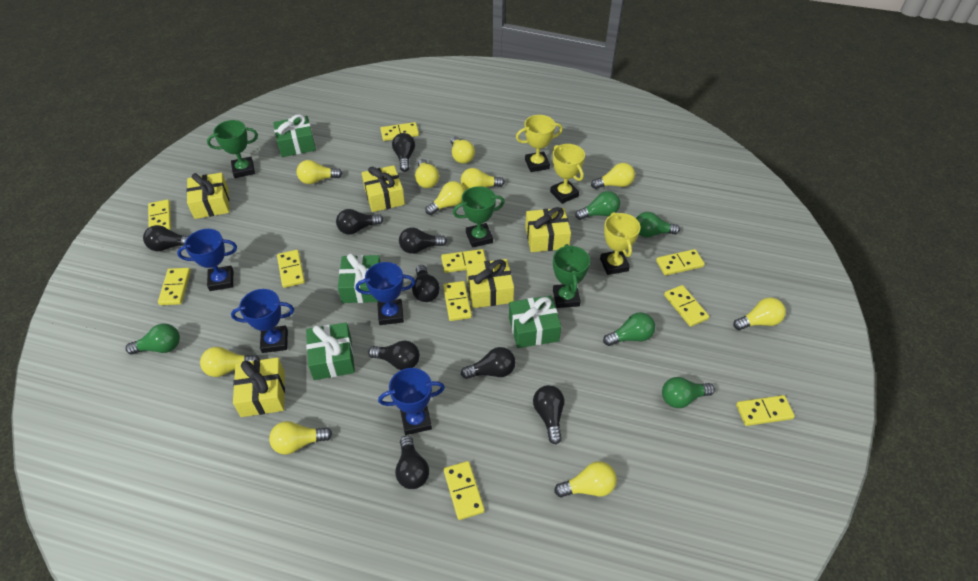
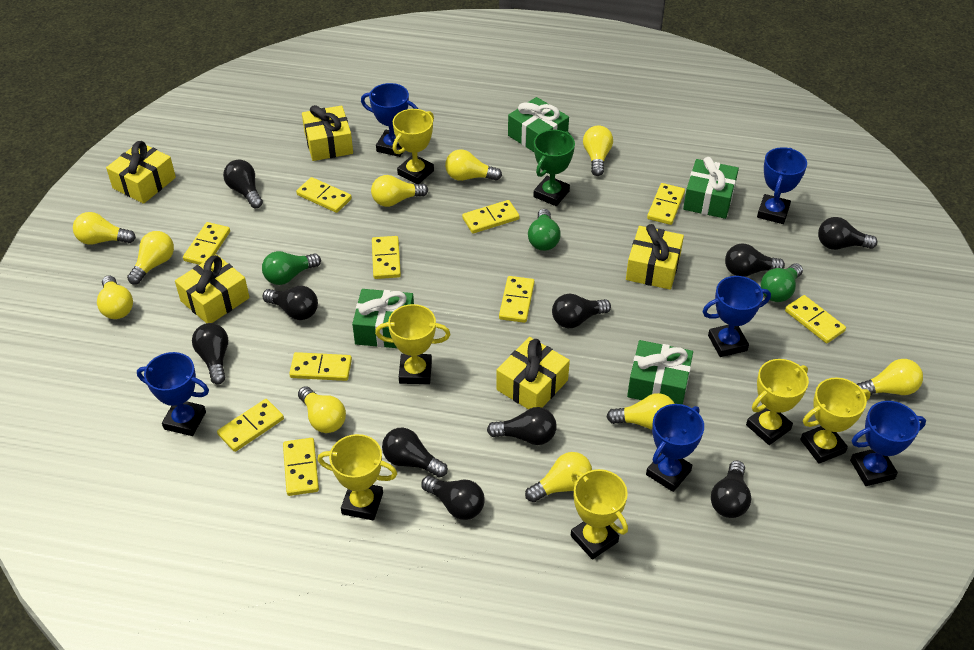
black light bulb: [143,225,189,251] [336,209,383,235] [368,340,420,370] [392,133,415,172] [395,435,429,489] [399,227,447,254] [412,265,440,302] [461,347,516,379] [533,385,565,444] = 9 -> [192,323,228,385] [223,160,263,208] [263,286,318,320] [382,427,448,478] [421,476,485,520] [487,407,557,445] [552,294,611,328] [711,460,751,518] [725,244,785,277] [818,217,878,250] = 10
blue trophy: [177,229,237,291] [231,289,294,353] [356,262,415,325] [378,368,445,435] = 4 -> [137,352,209,436] [361,83,418,157] [646,404,704,492] [702,276,771,357] [757,147,807,224] [850,401,926,486] = 6
green light bulb: [126,324,180,354] [575,191,620,220] [603,312,655,346] [636,212,680,237] [662,377,715,408] = 5 -> [262,251,321,285] [528,209,561,251] [761,263,803,302] = 3
green trophy: [207,120,258,178] [453,186,505,248] [553,244,590,308] = 3 -> [533,130,575,206] = 1
yellow trophy: [516,115,563,172] [550,144,585,204] [600,212,641,275] = 3 -> [318,434,397,520] [375,304,450,384] [393,109,434,184] [571,469,628,560] [746,359,809,445] [800,378,871,464] = 6

